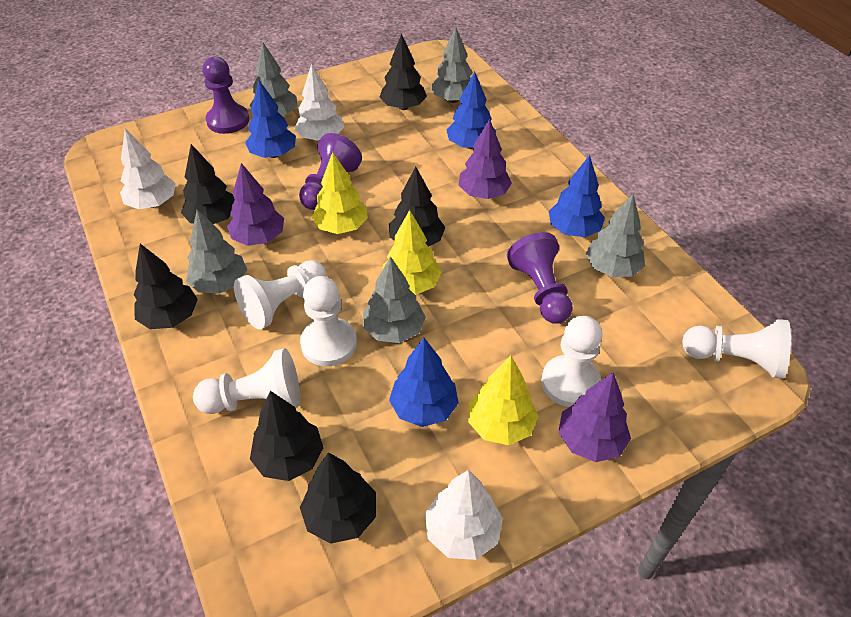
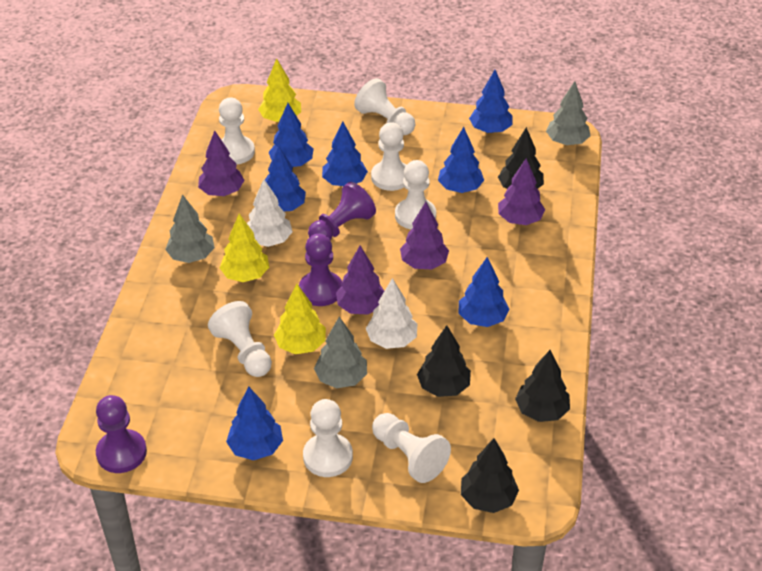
black tree: [133,244,198,329] [181,144,235,224] [250,391,324,481] [300,452,376,544] [380,34,427,110] [389,167,445,246] = 6 -> [417,325,471,397] [461,438,519,513] [498,127,544,189] [515,350,570,422] = 4
blue tree: [245,80,296,158] [389,338,459,427] [446,71,496,149] [549,155,605,237] = 4 -> [226,387,283,460] [265,146,306,212] [269,103,314,167] [322,121,368,186] [438,127,484,193] [458,257,509,327] [469,70,513,133] = 7
grey tree: [186,209,247,294] [249,43,297,115] [363,256,426,343] [430,27,473,103] [586,194,645,277] = 5 -> [165,194,215,263] [314,317,367,388] [546,81,591,145] = 3
purple tree: [227,163,284,246] [459,119,512,199] [558,372,631,462] = 3 -> [198,131,244,196] [336,246,384,315] [400,202,449,269] [498,158,545,225] = 4
white pawn: [193,348,300,414] [234,260,327,329] [300,276,357,366] [541,316,602,407] [682,319,791,378] = 5 -> [208,301,272,377] [219,98,255,165] [303,399,353,477] [354,78,415,135] [371,122,406,191] [372,413,451,483] [395,160,436,229] = 7
white tree: [120,129,176,209] [294,64,344,141] [425,470,503,560] = 3 -> [247,179,293,247] [366,278,417,349] = 2

